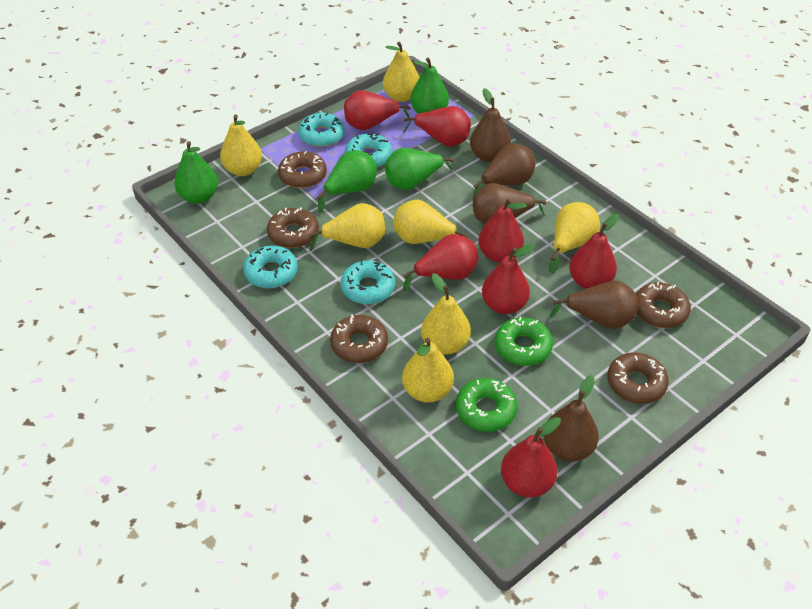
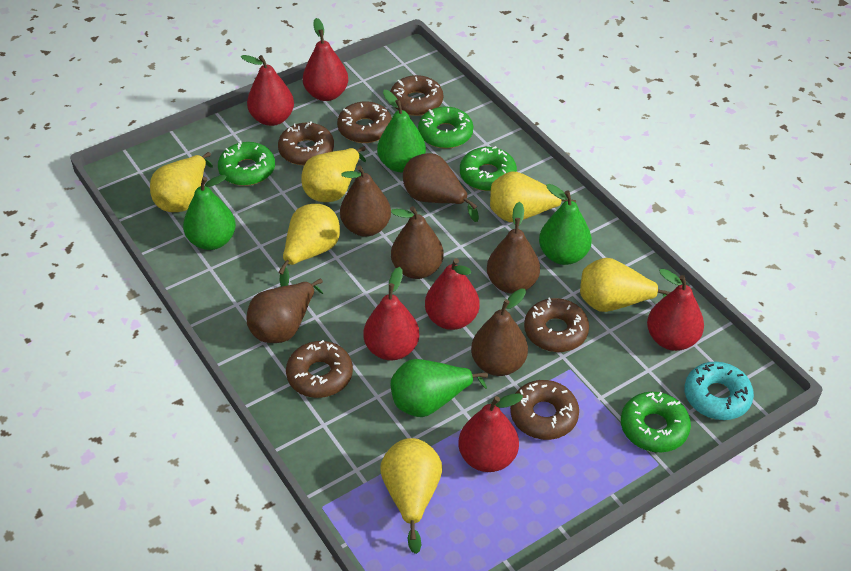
brown donut: [267,207,319,248] [278,151,327,188] [330,315,388,363] [607,352,669,404] [636,282,691,328] = 5 -> [278,121,334,165] [286,340,353,398] [337,101,392,143] [390,75,443,116] [510,380,579,440] [524,297,589,352] = 6
brown pear: [470,88,511,162] [473,144,536,197] [473,183,547,225] [543,375,599,462] [550,281,638,329] = 5 -> [246,278,323,343] [340,165,391,237] [391,206,444,279] [403,153,479,222] [471,289,528,376] [487,202,540,294] = 6
green donut: [456,378,518,432] [495,317,553,366] = 2 -> [218,141,275,186] [418,106,473,149] [460,146,517,191] [621,392,691,452] = 4
red pear: [344,90,411,130] [403,106,471,147] [403,234,479,292] [478,198,527,263] [482,244,535,314] [501,417,561,498] [569,214,619,289] = 7 -> [241,55,294,126] [303,18,348,101] [363,267,419,360] [425,258,479,330] [458,393,523,472] [647,268,704,351] = 6
turquoise donut: [243,246,298,288] [298,113,345,147] [341,260,395,304] [345,133,392,168] = 4 -> [684,361,754,420] = 1
yellow pear: [220,114,262,176] [309,203,385,251] [383,42,420,102] [393,200,468,244] [402,338,454,403] [421,273,471,355] [549,202,600,274] = 7 -> [150,152,213,212] [278,204,340,287] [301,146,366,202] [380,438,442,554] [490,171,576,222] [580,258,671,312] = 6

